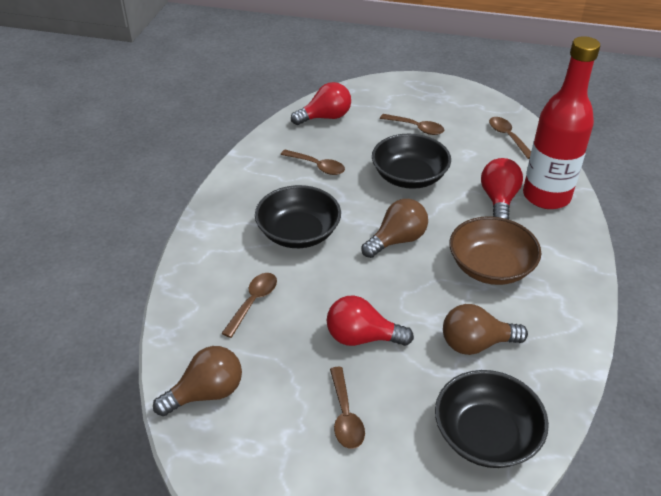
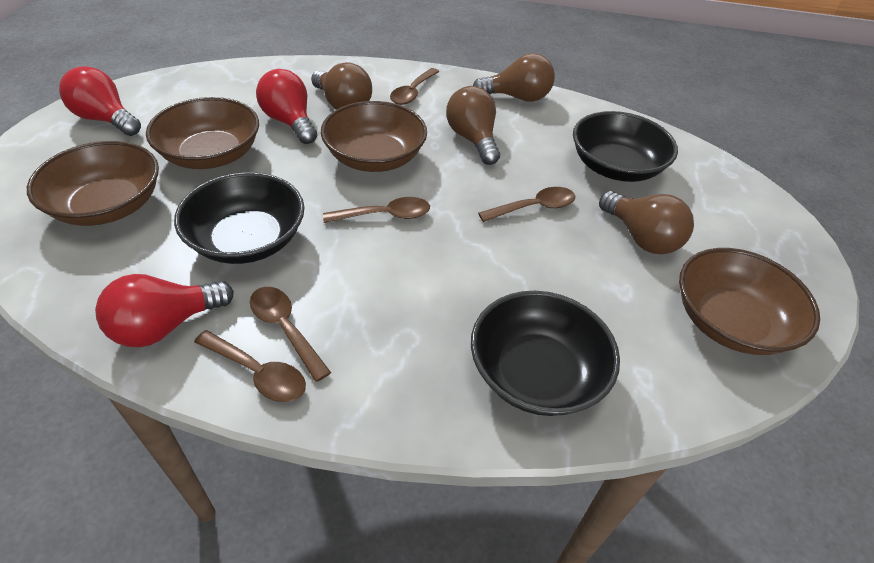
brown bowl: [450,216,541,285] = 1 -> [27,141,159,226] [146,97,259,169] [321,101,427,172] [679,248,820,355] = 4
brown light bulb: [153,346,242,416] [361,199,428,258] [443,304,528,355] = 3 -> [311,62,372,110] [446,86,500,165] [473,53,555,102] [599,191,694,254] = 4
red bottle: [523,36,600,209] = 1 -> none = 0

